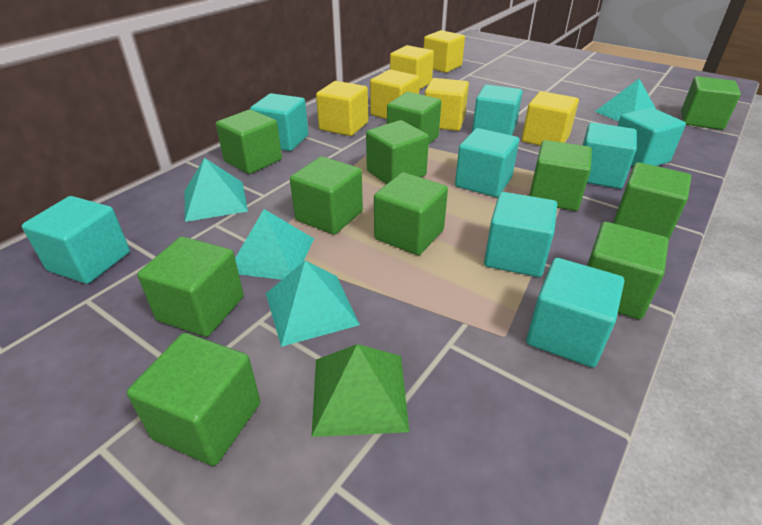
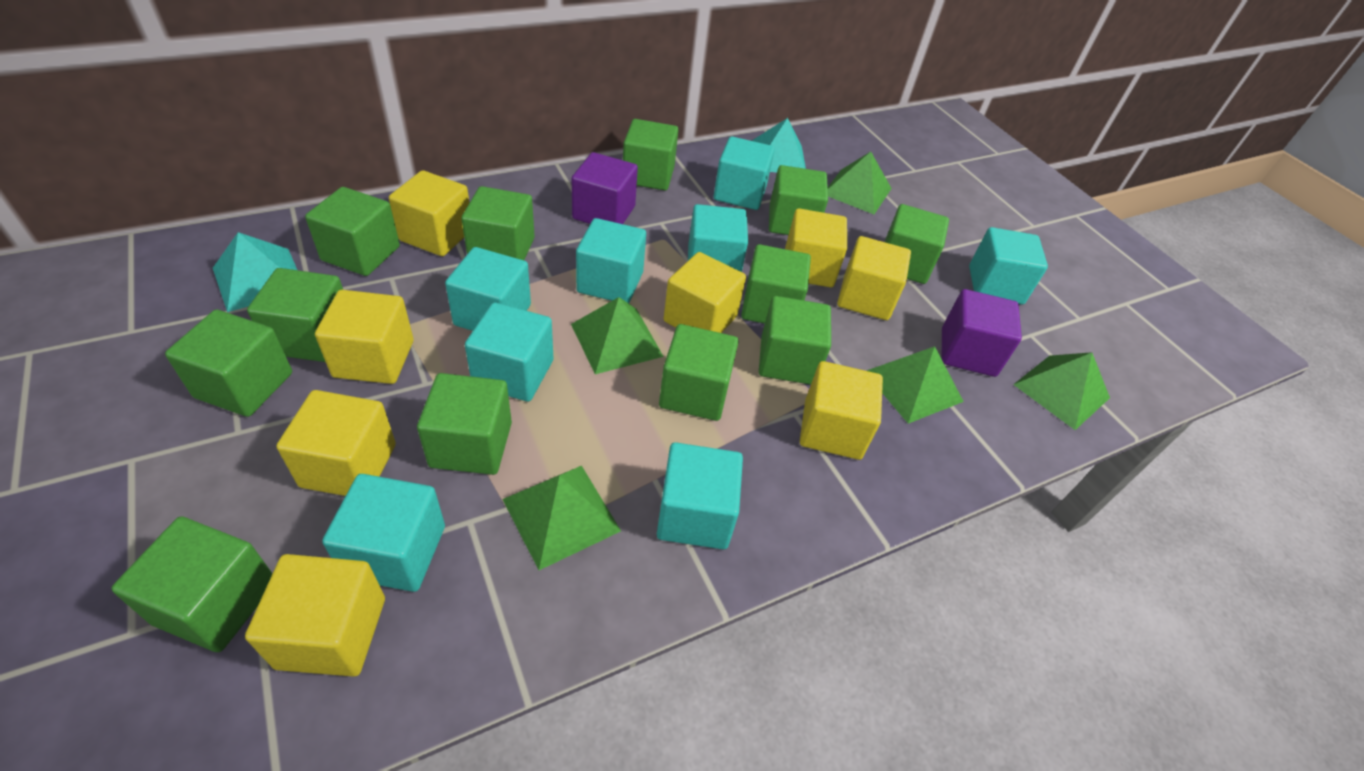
green cube: [127,333,260,466] [137,237,244,337] [216,109,282,174] [290,156,363,235] [366,120,429,184] [374,172,448,255] [387,92,441,144] [529,140,592,211] [587,222,669,320] [613,162,691,240] [681,76,741,130] = 11 -> [111,516,273,652] [165,309,292,417] [247,268,343,362] [305,187,400,276] [417,373,512,475] [461,186,535,260] [623,119,678,190] [659,324,739,421] [741,244,811,324] [759,296,831,385] [769,165,828,235] [885,204,949,284] = 12
green pyramid: [311,344,409,437] = 1 -> [502,466,621,570] [571,297,664,374] [828,152,892,214] [867,346,964,424] [1013,352,1110,430] = 5
purple cube: none = 0 -> [572,152,638,224] [942,289,1022,377] = 2
turquoise pyramid: [185,158,248,222] [235,209,314,280] [266,261,360,347] [595,79,656,122] = 4 -> [213,232,297,312] [752,118,806,172] = 2
yellow cube: [316,81,368,136] [370,70,420,119] [390,45,434,90] [424,30,465,73] [425,78,469,131] [522,91,579,146] = 6 -> [245,554,385,677] [277,390,396,496] [315,290,414,384] [389,170,469,256] [664,252,746,333] [785,208,847,287] [800,361,883,460] [837,236,911,320] = 8

